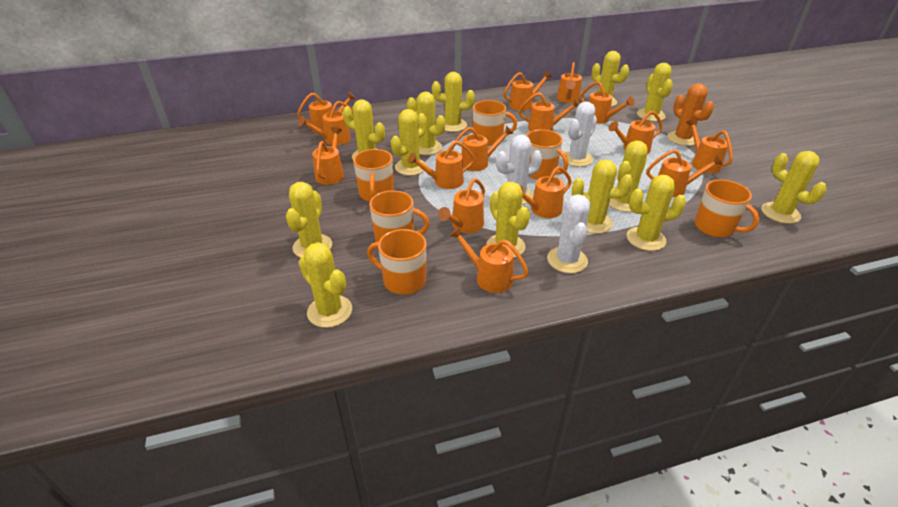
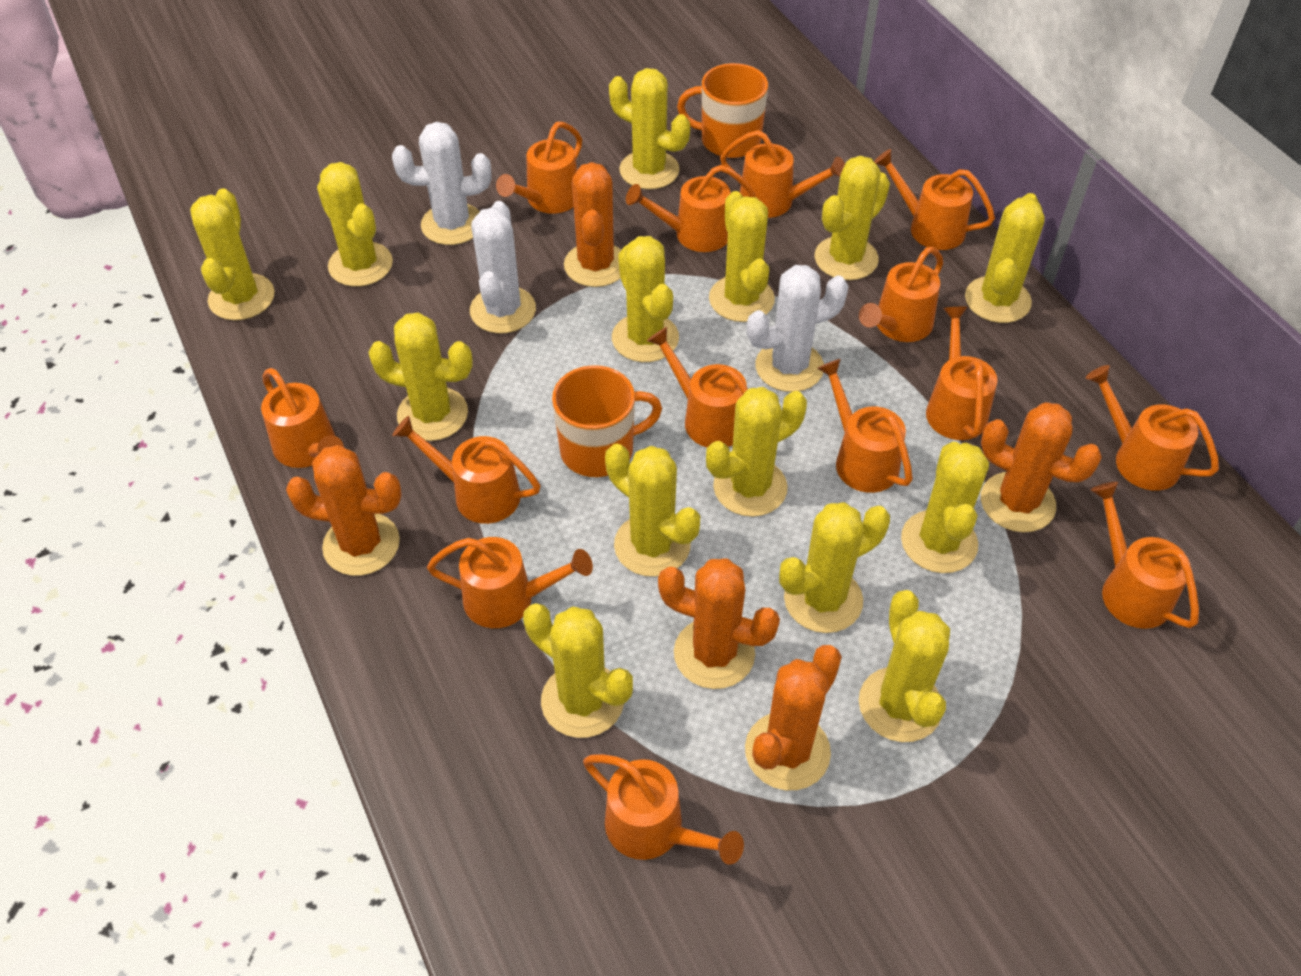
orange cactus: [668,84,714,146] = 1 -> [286,445,402,576] [564,162,621,287] [658,558,780,689] [745,645,842,790] [981,402,1102,532] = 5
orange mug: [353,149,394,202] [367,229,427,295] [369,190,430,242] [473,100,517,146] [526,130,568,179] [695,180,759,237] = 6 -> [552,365,662,477] [677,63,768,158] = 2
orange watering can: [297,92,356,132] [298,101,353,145] [312,127,344,185] [408,141,475,189] [438,178,485,233] [449,227,529,293] [451,126,514,171] [503,71,552,111] [519,92,579,131] [520,166,572,218] [557,62,582,103] [581,81,635,124] [608,111,663,154] [646,149,723,197] [686,118,733,173] = 15 -> [261,368,344,468] [392,416,541,524] [427,537,593,628] [496,122,582,214] [583,754,744,865] [626,165,756,252] [647,327,748,447] [720,130,845,218] [817,359,913,493] [859,247,943,342] [874,149,995,250] [926,307,998,440] [1086,365,1219,490] [1091,482,1199,629] = 14
yellow cactus: [286,182,332,257] [298,242,352,328] [342,99,385,159] [391,109,427,176] [407,92,445,155] [432,72,475,132] [486,182,530,258] [572,159,633,234] [592,51,629,107] [609,140,647,212] [627,175,686,251] [637,63,673,121] [761,151,827,224] = 13 -> [190,189,275,320] [317,162,393,287] [368,312,473,441] [523,603,633,738] [605,444,700,577] [609,68,690,190] [612,236,679,362] [706,387,807,517] [709,191,775,322] [779,502,890,633] [815,156,890,280] [859,590,950,742] [901,442,989,573] [965,193,1045,323] = 14

